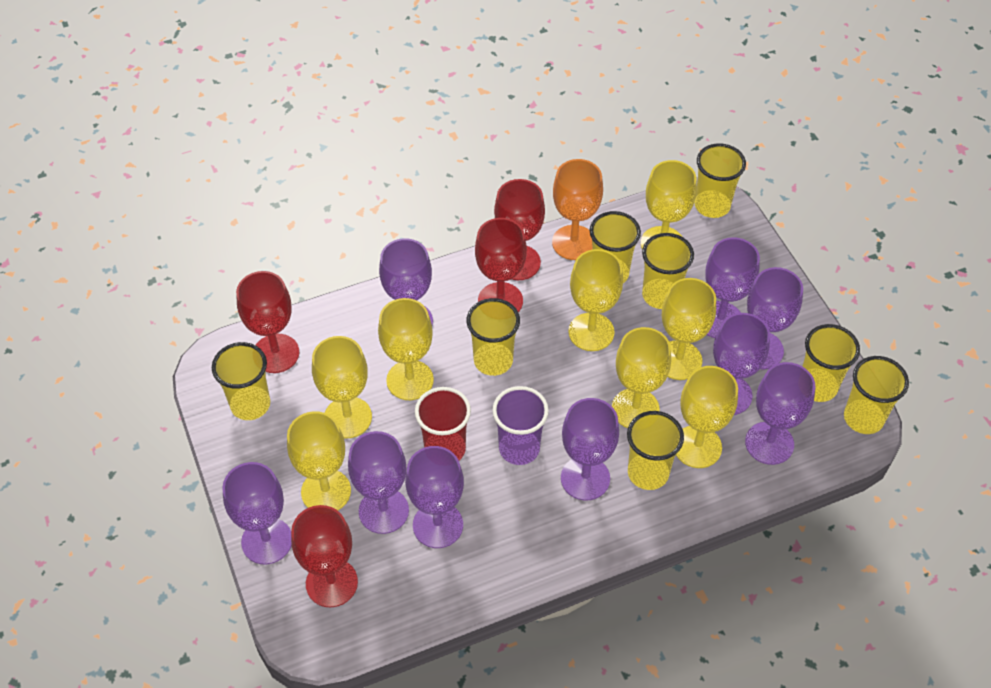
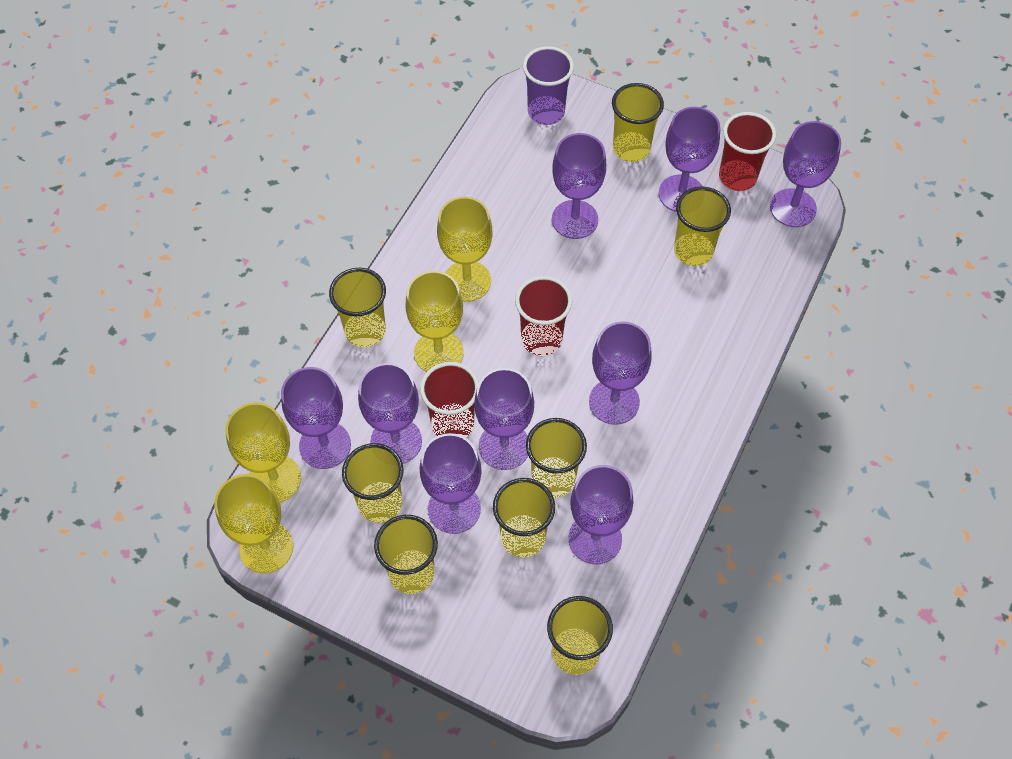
orange goblet: [552,159,603,260] = 1 -> none = 0
red cup: [415,387,471,460] = 1 -> [420,362,479,438] [515,276,572,356] [719,112,776,191] = 3
red goblet: [236,271,299,373] [291,505,358,607] [475,218,527,312] [494,179,545,280] = 4 -> none = 0
yellow goblet: [287,411,351,510] [312,336,372,438] [378,298,434,400] [568,249,623,351] [612,327,671,428] [641,160,697,249] [662,278,716,380] [676,366,738,468] = 8 -> [214,474,293,573] [225,402,301,503] [406,271,464,372] [437,197,493,302] = 4

